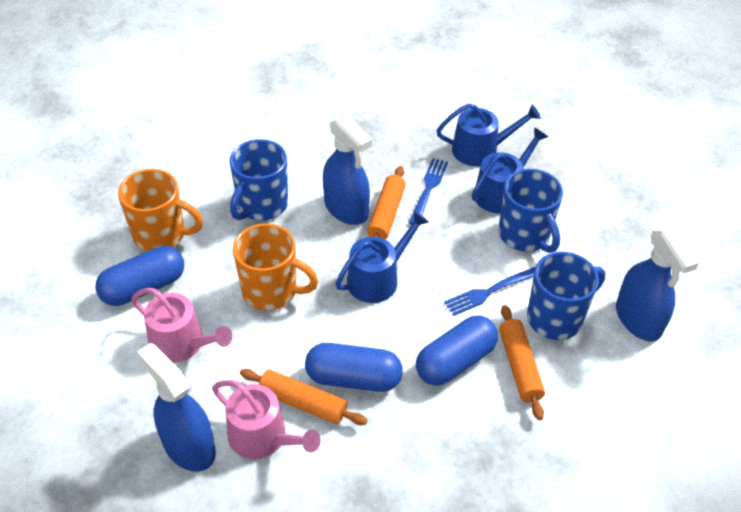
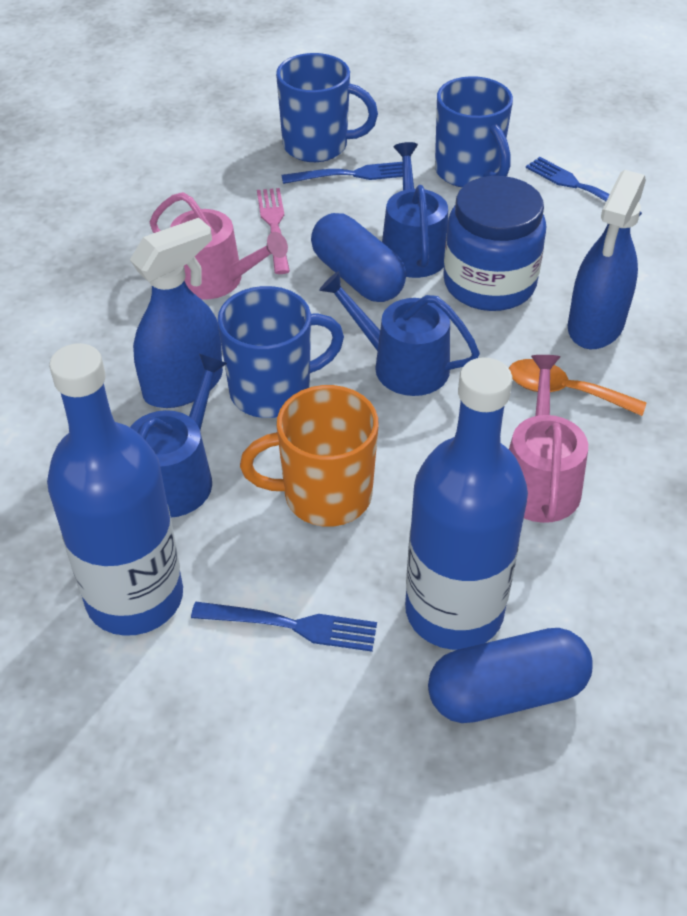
blue bottle: none = 0 -> [47,343,183,636] [405,358,528,650] = 2
blue capsule: [95,246,184,306] [305,343,403,392] [416,316,498,386] = 3 -> [311,213,406,302] [428,628,593,723] = 2
blue fork: [409,158,448,225] [444,267,535,316] = 2 -> [191,602,377,652] [282,162,403,184] [526,157,642,216] = 3
blue jar: none = 0 -> [443,176,546,311] = 1
blue spray bottle: [137,343,216,472] [323,115,372,225] [616,227,699,342] = 3 -> [130,218,223,408] [568,170,646,349] = 2
orange mug: [118,169,203,251] [233,223,318,311] = 2 -> [240,385,379,527] = 1
orange rolling pin: [240,369,367,425] [367,166,406,240] [499,305,545,420] = 3 -> none = 0
orange spoon: none = 0 -> [509,359,647,416] = 1
pink fork: none = 0 -> [257,188,290,274] = 1

